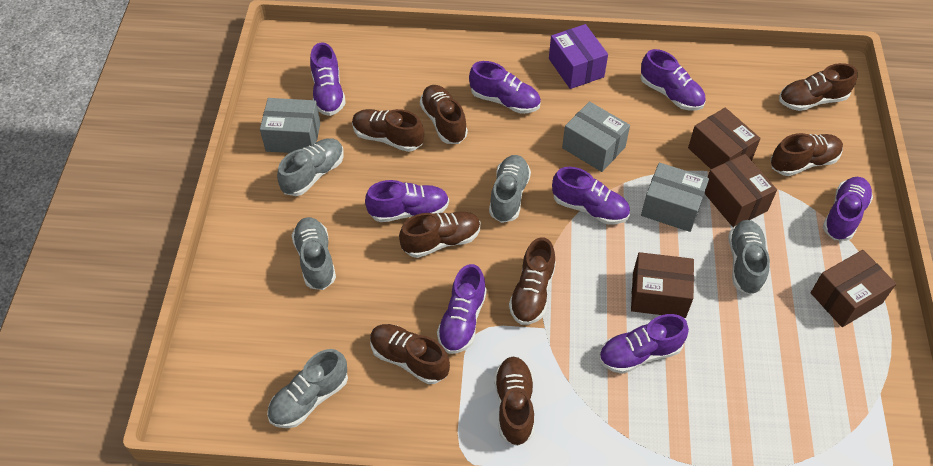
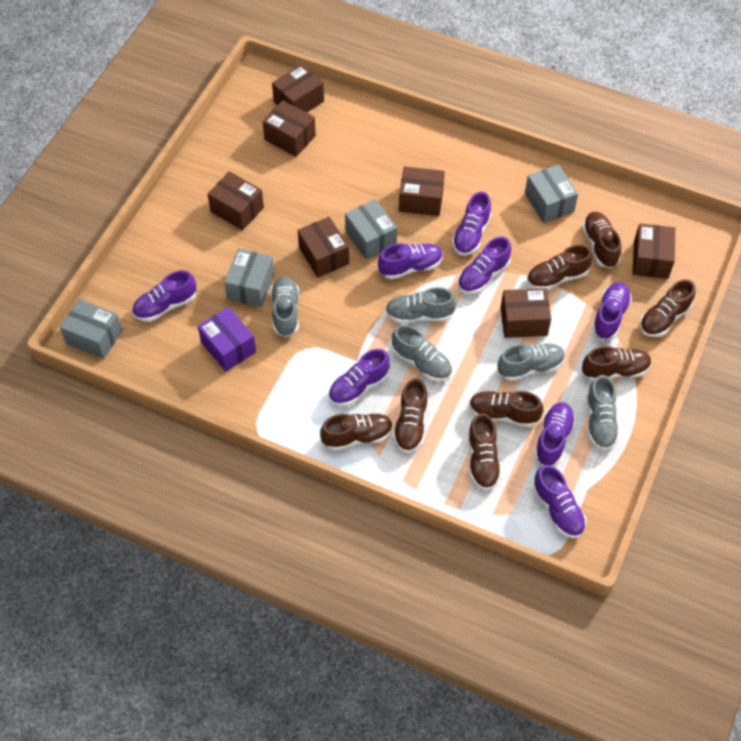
brown box: [631,252,694,318] [688,107,761,169] [704,154,777,227] [811,250,896,327] = 4 -> [208,171,264,230] [263,100,316,157] [272,64,324,113] [298,217,349,277] [399,166,445,216] [501,288,551,338] [632,223,675,279] = 7
grey box: [260,98,321,153] [562,101,630,172] [641,163,709,232] = 3 -> [60,299,122,359] [224,248,274,307] [345,199,397,260] [525,165,578,223] = 4

